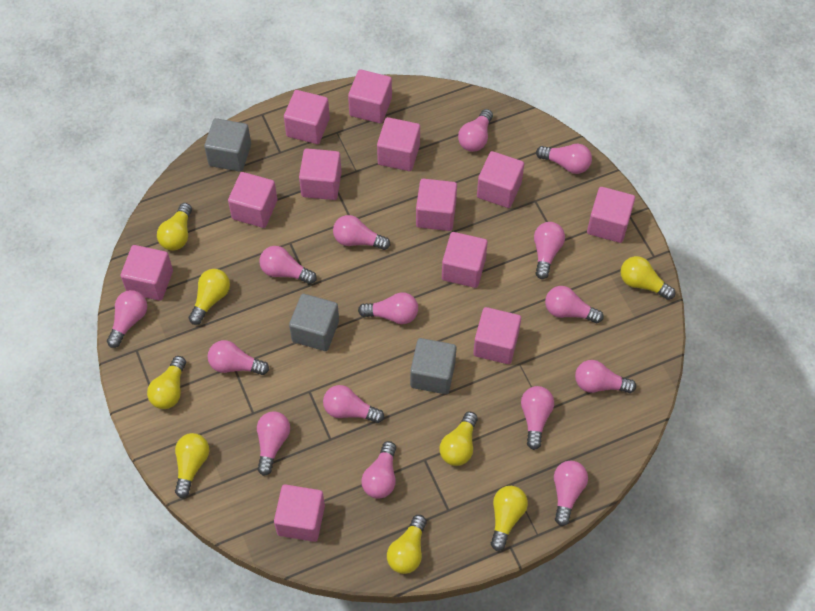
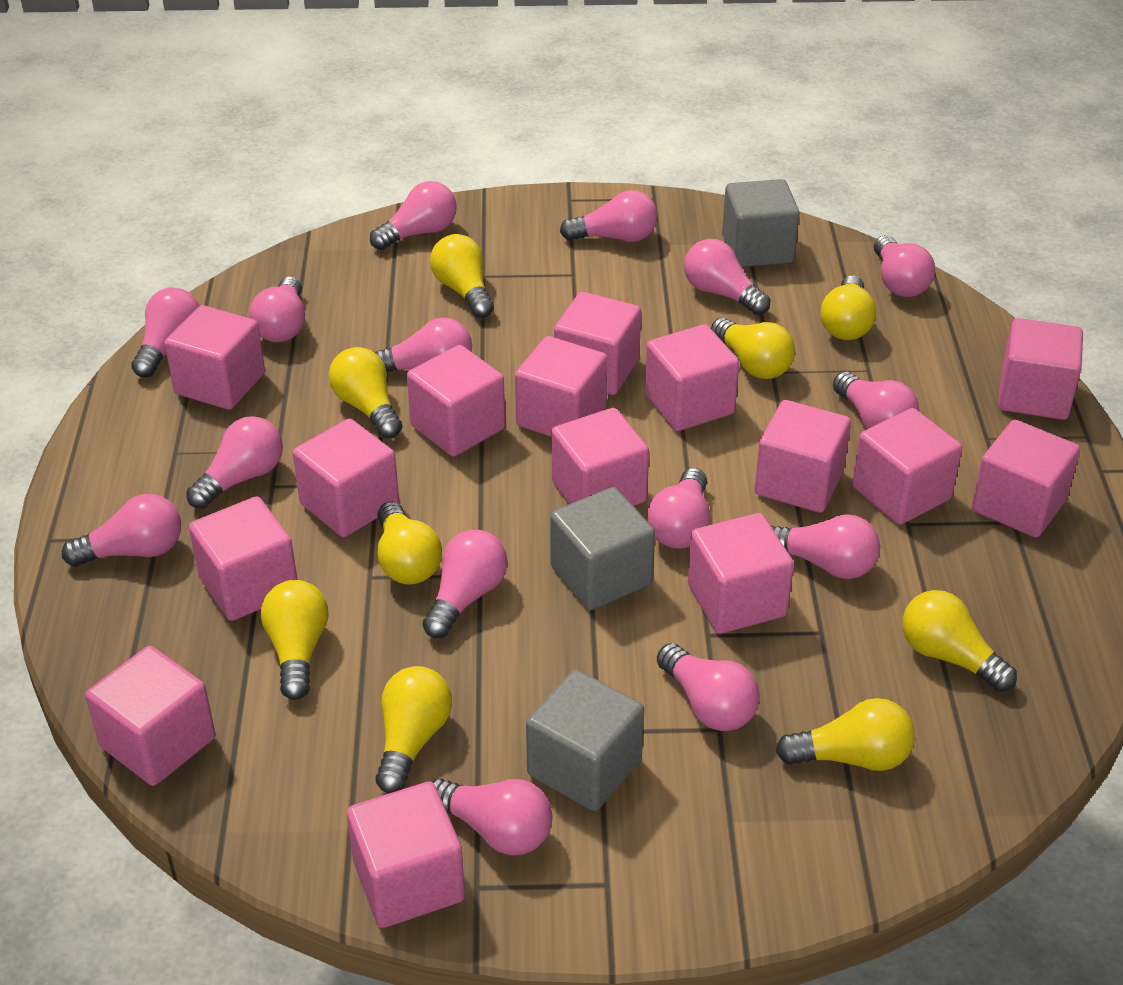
pink cube: [120,245,173,301] [228,172,277,228] [274,484,325,542] [284,90,330,144] [299,148,342,200] [348,69,392,123] [377,117,420,171] [416,179,457,231] [442,232,488,288] [473,307,521,364] [477,151,524,208] [587,187,635,243] = 12 -> [85,646,215,786] [165,305,265,410] [189,496,297,621] [293,419,399,537] [347,781,465,928] [407,345,505,457] [515,336,607,437] [551,408,649,506] [554,292,641,395] [645,324,739,431] [688,513,794,634] [755,400,851,513] [852,408,962,525] [971,420,1080,538] [998,318,1083,420] = 15
yellow light bulb: [147,356,186,409] [157,203,192,251] [175,433,209,498] [189,269,230,325] [387,515,427,574] [439,412,478,466] [491,486,528,551] [620,256,676,300] = 8 -> [261,580,328,700] [329,347,402,438] [376,666,452,793] [377,502,442,585] [430,234,494,318] [711,318,795,379] [776,698,915,771] [820,275,876,340] [902,590,1017,692] = 9

